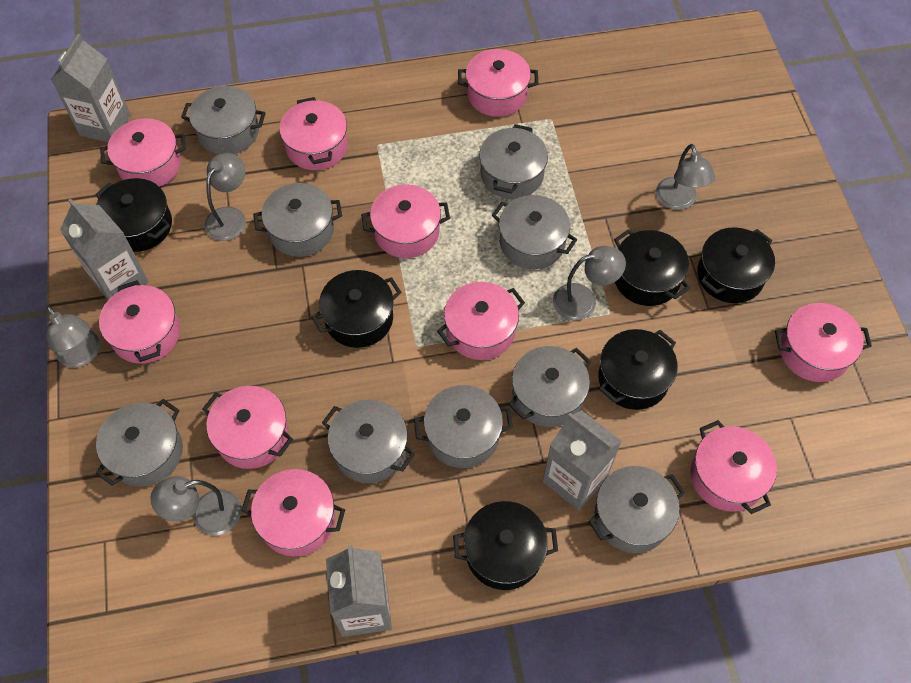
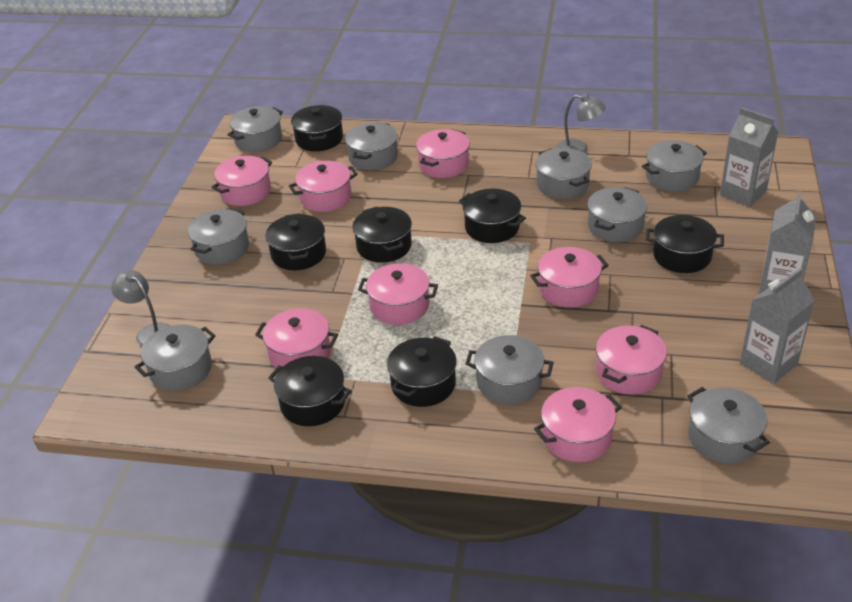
black pot: [95,178,172,252] [311,270,402,348] [453,501,558,590] [598,329,678,410] [614,229,690,306] [697,227,775,303] = 6 -> [265,213,326,270] [268,356,352,426] [291,105,343,151] [352,206,412,263] [387,336,457,407] [459,188,526,243] [646,215,724,273] = 7
grey carton: [51,34,131,142] [60,198,148,300] [326,545,392,637] [543,410,622,511] = 4 -> [720,108,778,207] [740,268,815,384] [759,191,816,294] = 3
grey lamp: [46,306,100,368] [150,476,242,536] [204,153,246,241] [553,246,626,320] [656,144,715,210] = 5 -> [111,270,171,347] [556,94,606,153] = 2
pink pot: [99,280,180,364] [100,118,186,187] [202,386,293,469] [241,469,345,556] [279,97,348,170] [361,184,450,258] [437,282,525,360] [458,49,538,117] [690,420,777,514] [775,303,872,382] = 10 -> [211,156,272,206] [255,309,338,368] [289,161,358,212] [358,263,438,325] [416,129,470,178] [530,247,608,308] [534,387,622,462] [596,325,667,395] = 8

